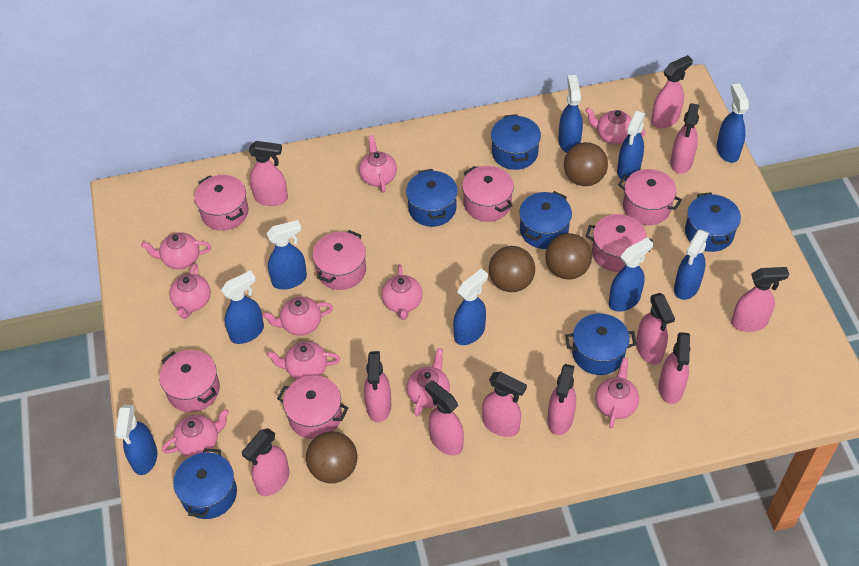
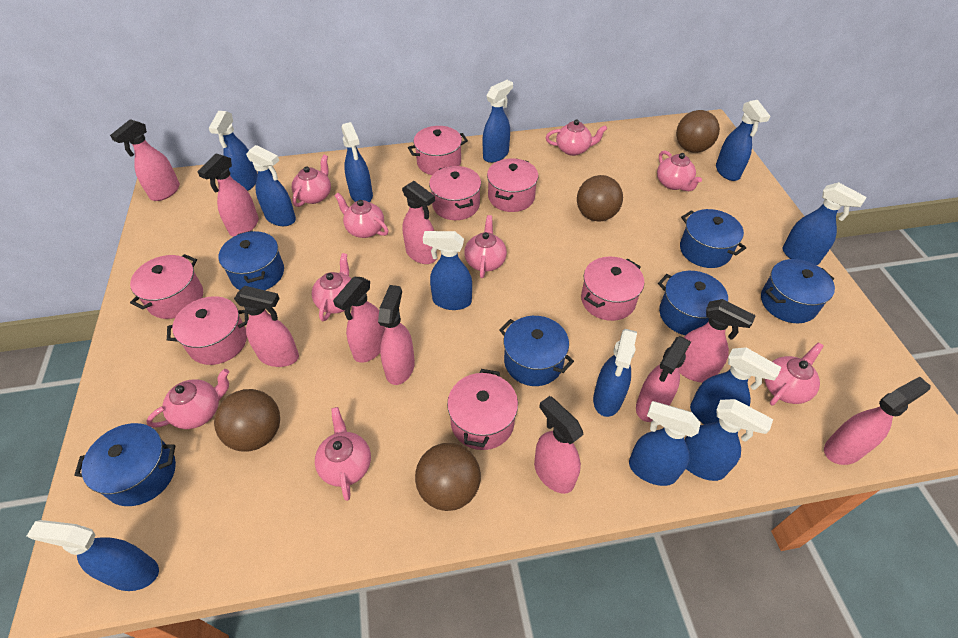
blue spray bottle: [115,405,157,475] [221,270,264,344] [266,220,307,289] [453,269,488,345] [558,75,583,153] [609,238,653,312] [617,111,645,181] [674,230,709,300] [717,83,749,163] = 9 -> [27,520,159,591] [209,111,258,191] [246,145,296,226] [341,122,373,202] [423,231,472,310] [483,80,513,163] [593,329,637,417] [629,401,701,486] [685,399,773,481] [690,347,782,424] [716,100,770,181] [782,182,867,265] = 12
pink spray bottle: [242,428,290,496] [249,141,288,206] [364,351,391,422] [425,380,464,455] [482,372,527,437] [547,364,576,435] [636,293,675,365] [651,55,693,128] [659,332,690,404] [670,103,699,174] [731,267,789,332] = 11 -> [110,119,180,201] [197,154,259,237] [234,286,299,367] [333,277,385,363] [378,285,415,385] [402,181,437,264] [534,396,583,494] [636,336,691,422] [679,299,756,383] [824,377,931,465] = 10
pink teapot: [141,232,211,269] [162,409,229,457] [169,263,211,319] [263,297,333,335] [266,341,340,380] [359,135,397,193] [381,264,422,320] [407,348,450,416] [585,108,645,144] [595,358,639,428] = 10 -> [146,369,229,429] [292,155,331,207] [312,253,352,321] [315,407,371,501] [334,193,389,238] [464,215,507,278] [546,119,607,156] [657,150,702,191] [764,342,823,405] = 9

